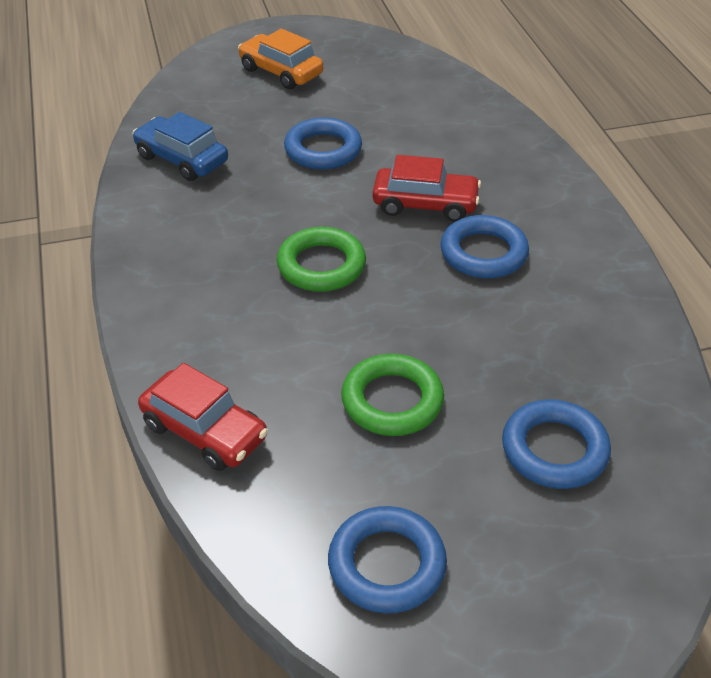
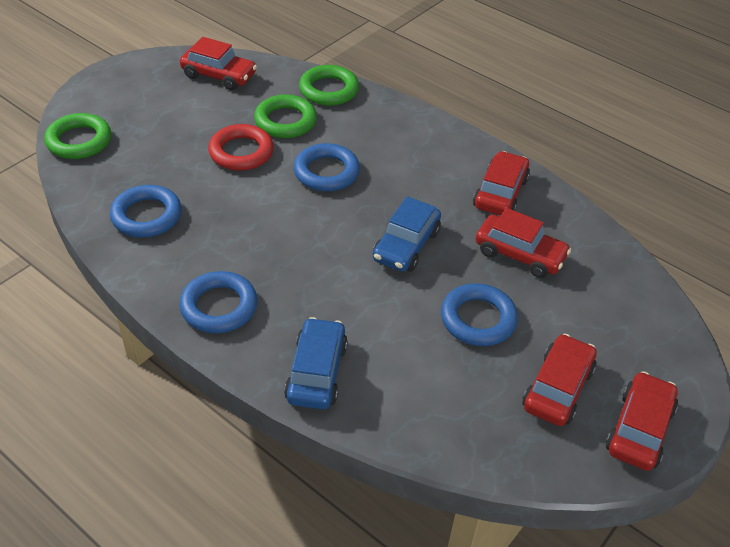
blue car: [132,112,228,181] = 1 -> [284,317,348,409] [373,196,441,272] = 2
green ring: [277,227,366,292] [341,354,444,436] = 2 -> [44,113,111,159] [254,95,317,138] [299,65,359,106] = 3
orange car: [238,29,323,90] = 1 -> none = 0
red car: [138,363,268,471] [372,155,481,222] = 2 -> [180,37,257,90] [473,151,530,216] [476,208,571,278] [522,334,597,426] [606,371,678,471] = 5
red ring: none = 0 -> [208,124,274,171] = 1

